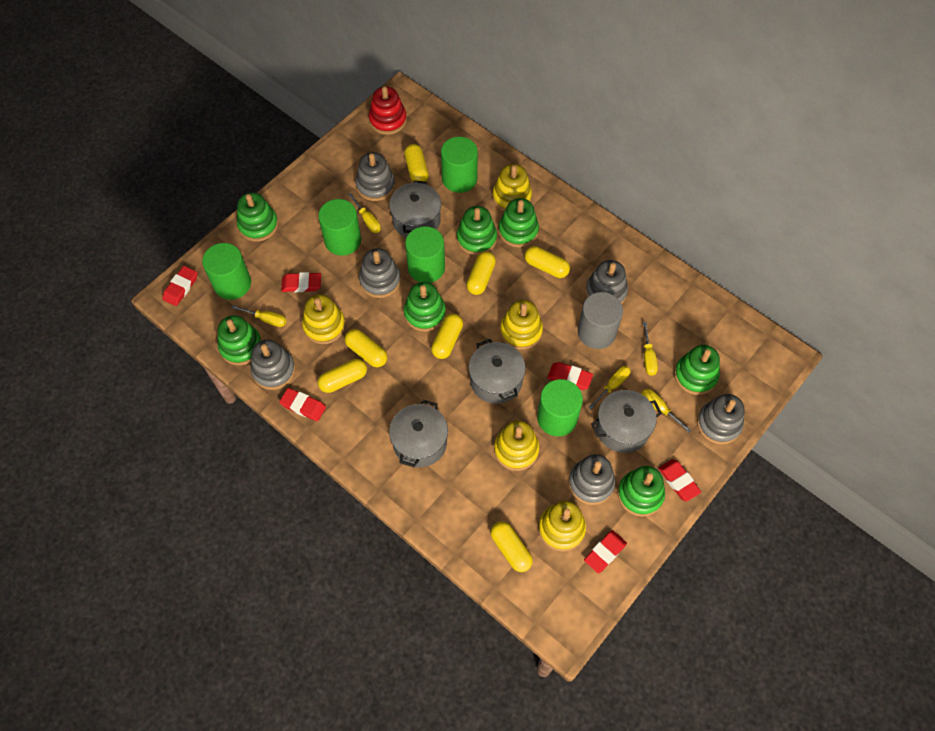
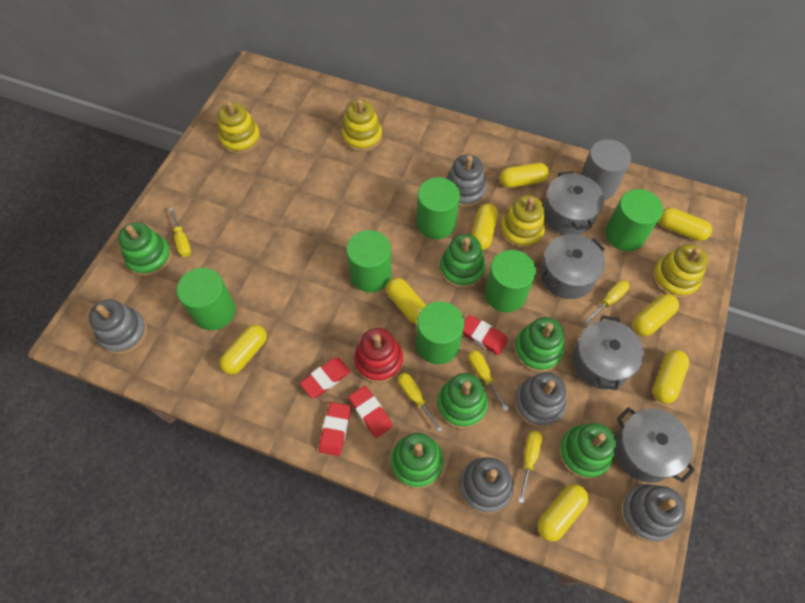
green cylinder: [202,243,251,300] [318,199,361,256] [405,226,445,283] [441,137,478,193] [537,379,583,436] = 5 -> [177,268,235,330] [346,230,392,293] [416,302,464,364] [417,177,460,239] [485,250,536,312] [606,189,663,251] = 6
green stacking toy: [218,315,262,365] [237,192,278,242] [404,282,446,332] [457,206,497,255] [498,198,539,247] [617,466,665,517] [674,345,720,395] = 7 -> [118,222,172,277] [391,433,444,489] [437,373,488,429] [439,234,485,289] [514,317,564,372] [559,423,616,479] = 6
grey stacking toy: [250,340,295,390] [356,152,395,201] [359,248,401,298] [568,454,615,505] [586,260,628,304] [697,394,745,444] = 6 -> [89,299,148,355] [446,154,487,208] [459,457,514,514] [514,372,566,428] [620,484,685,543] = 5
red eraser: [163,266,197,306] [279,388,326,421] [281,272,321,292] [547,362,593,390] [584,530,627,574] [658,459,701,502] = 6 -> [300,358,350,398] [319,402,351,456] [349,386,393,438] [463,315,508,355] = 4
yellow capsule: [318,359,367,393] [345,329,387,367] [404,144,429,182] [431,313,463,359] [466,251,496,295] [490,521,533,572] [525,246,570,278] = 7 -> [220,325,267,375] [386,278,426,324] [471,203,498,250] [499,163,549,188] [537,484,589,541] [633,294,679,336] [653,350,689,404] [659,208,712,241] = 8
yellow stacking toy: [302,294,345,344] [492,164,532,211] [494,420,540,471] [500,300,543,350] [538,501,586,552] = 5 -> [218,101,261,154] [342,99,382,152] [500,195,545,249] [652,244,708,299] = 4

